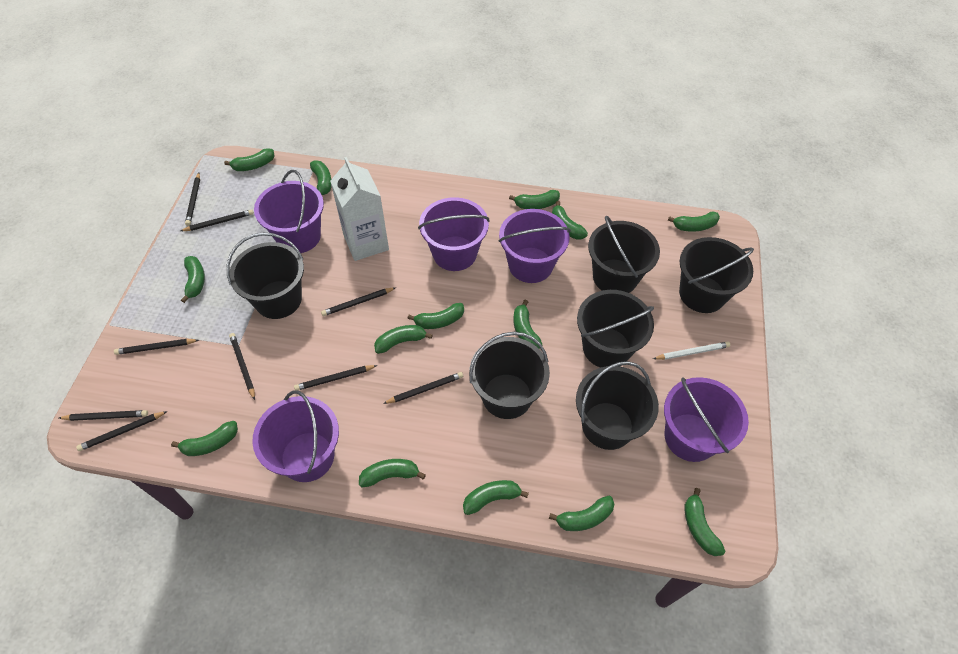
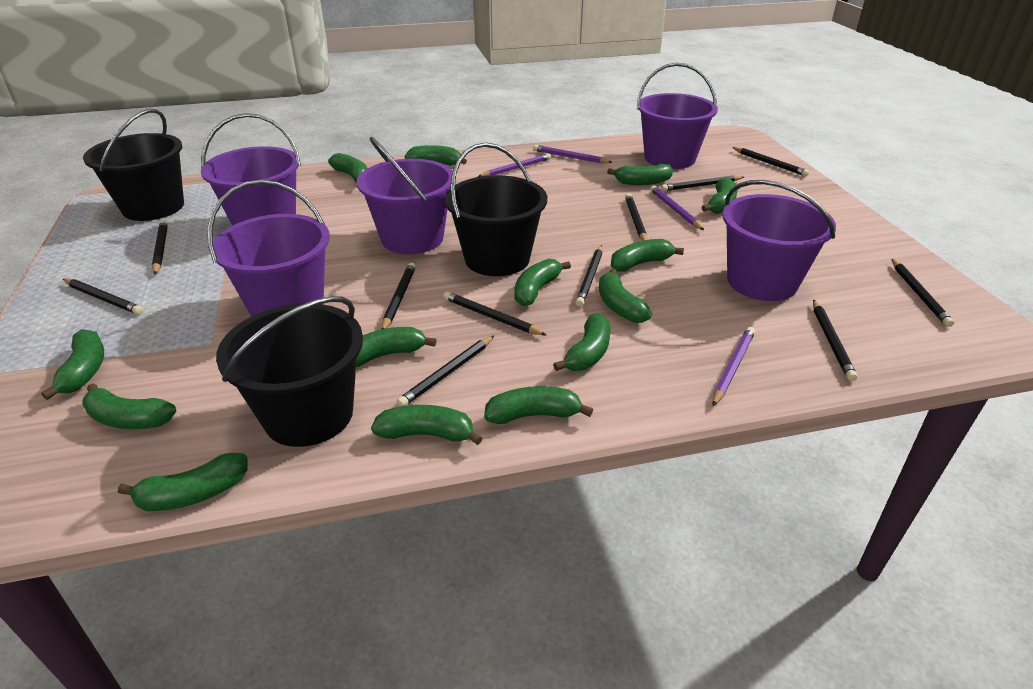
black bucket: [227,232,304,319] [469,332,550,419] [576,361,659,450] [577,290,654,368] [588,216,660,293] [679,237,754,313] = 6 -> [83,109,184,221] [216,296,363,447] [445,142,547,276] = 3
black pencil: [59,410,148,421] [76,411,168,451] [114,339,199,355] [181,210,254,231] [185,173,200,226] [229,333,255,400] [294,365,377,391] [321,287,396,316] [383,372,463,404] = 9 -> [63,279,143,315] [152,220,168,275] [382,262,416,329] [397,335,495,407] [443,291,546,335] [575,245,602,307] [625,193,647,241] [661,175,744,191] [732,147,809,176] [813,299,857,381] [892,259,954,327] = 11
purple pencil: none = 0 -> [477,153,551,177] [533,145,613,163] [650,185,704,230] [712,327,755,406] = 4
white carton: [330,157,389,261] = 1 -> none = 0
white pencil: [653,342,730,360] = 1 -> none = 0

